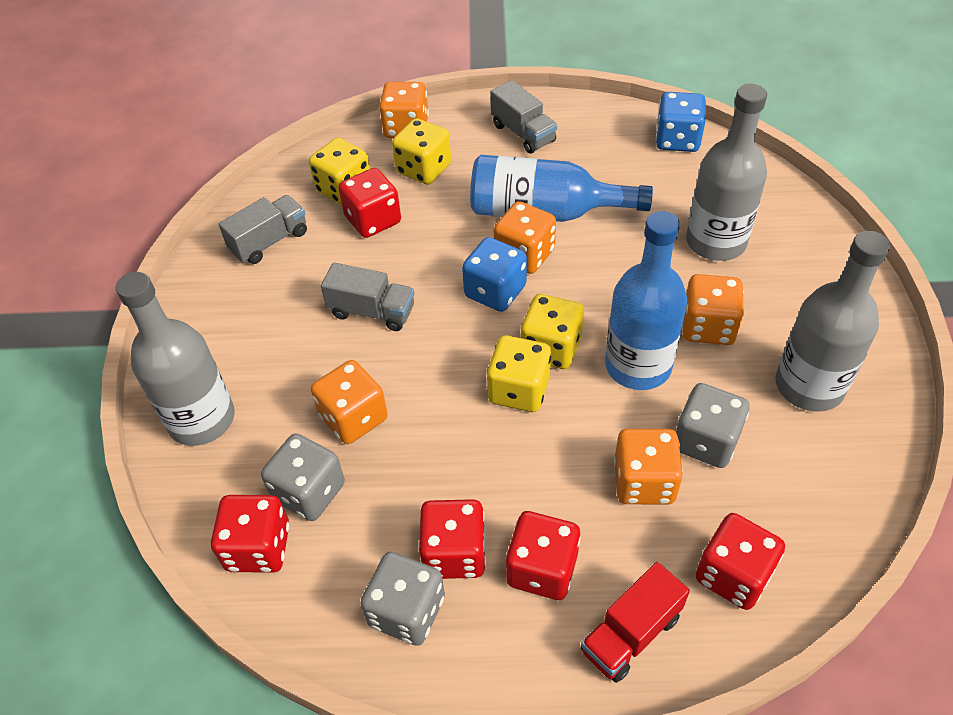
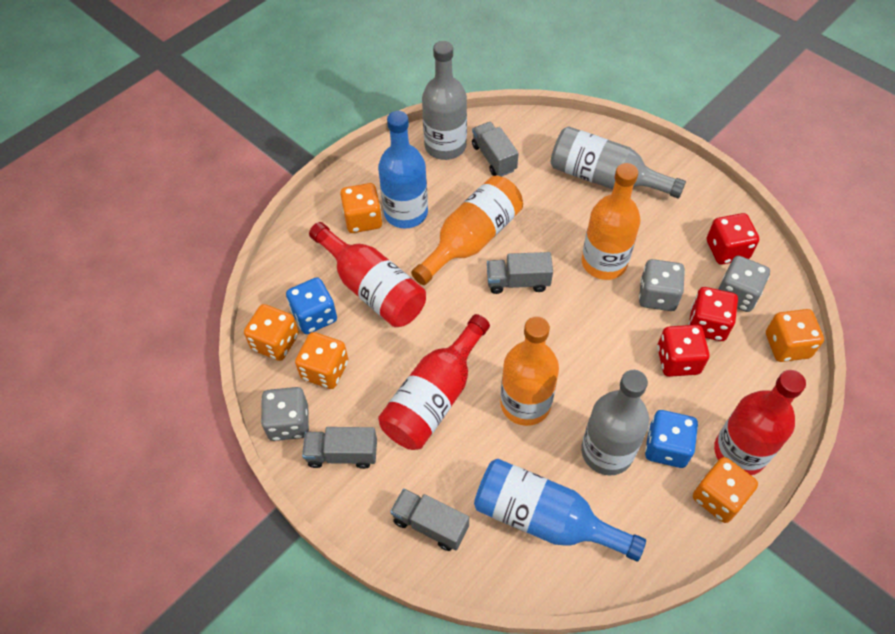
grey truck: [218,195,307,264] [321,262,414,331] [490,80,557,154] = 3 -> [302,427,377,469] [390,488,469,551] [472,122,519,177] [487,252,553,294] = 4
orange bottle: none = 0 -> [411,176,523,285] [500,316,559,426] [582,163,641,280] = 3
red bottle: none = 0 -> [309,222,426,327] [378,314,490,450] [714,370,806,475] = 3
red dice: [211,495,289,573] [339,168,401,238] [418,499,486,579] [506,511,581,600] [695,513,785,610] = 5 -> [657,325,709,377] [688,287,738,341] [707,213,759,265] = 3
red truck: [581,562,690,683] = 1 -> none = 0
yellow dice: [309,138,370,205] [392,118,451,185] [487,335,551,412] [521,294,584,369] = 4 -> none = 0

